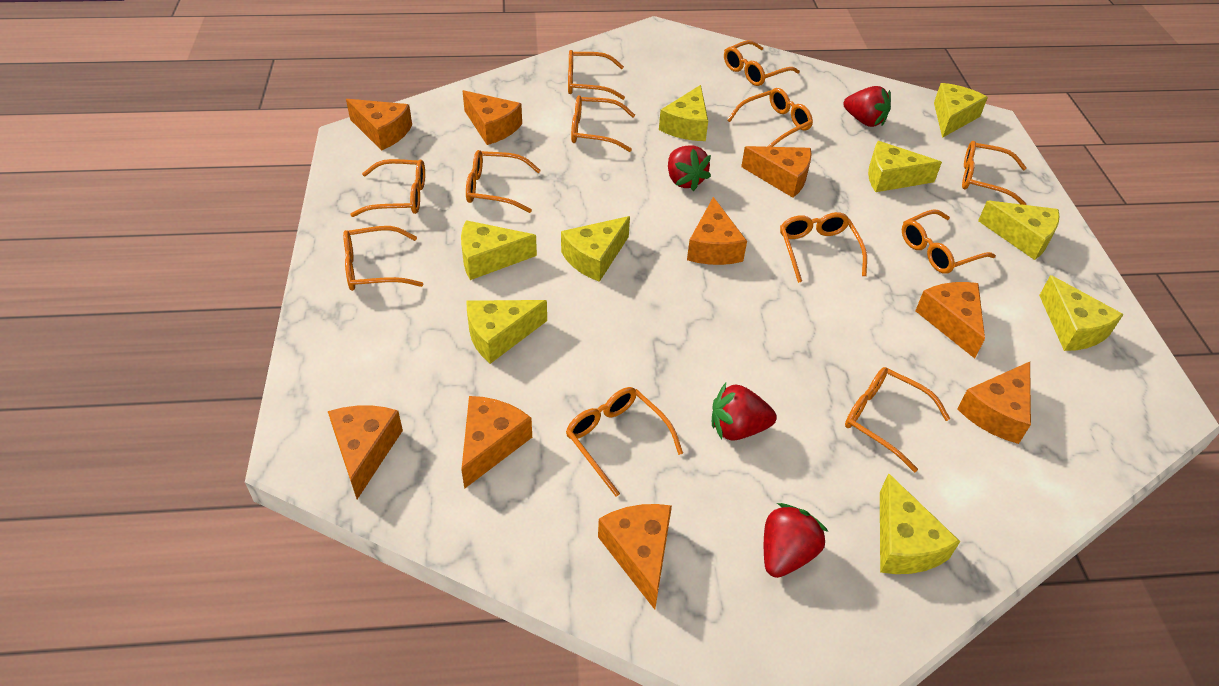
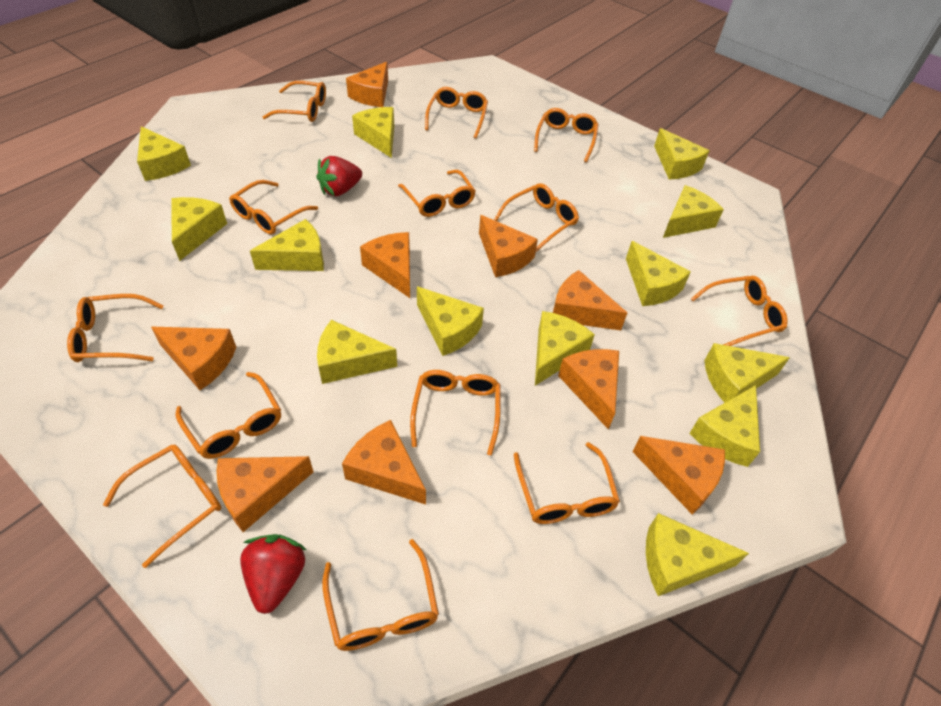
orange glasses: [343,226,423,291] [350,159,425,217] [466,150,541,213] [566,387,683,497] [568,50,625,100] [571,95,635,152] [724,40,800,86] [727,88,813,147] [780,212,867,283] [845,367,950,472] [902,209,996,274] [962,141,1027,205] = 12 -> [67,294,164,362] [103,445,221,568] [176,372,281,459] [229,180,318,235] [263,81,326,122] [322,539,439,651] [398,170,475,217] [410,370,500,456] [425,87,488,139] [494,183,579,252] [514,442,620,524] [534,108,599,162] [691,276,788,346] = 13
red strawberry: [668,145,711,191] [712,383,777,441] [764,503,828,578] [843,86,891,127] = 4 -> [240,534,306,614] [316,156,362,196] = 2
yellow cheese: [461,220,537,280] [467,300,547,364] [561,216,630,282] [659,85,708,141] [868,141,942,192] [880,473,960,574] [934,83,988,138] [978,201,1060,260] [1039,275,1124,351] = 9 -> [137,126,191,181] [171,197,227,261] [250,219,324,271] [317,320,397,384] [352,107,394,158] [417,287,484,356] [535,311,595,386] [626,241,691,306] [646,513,749,596] [654,128,710,179] [663,185,724,238] [689,385,760,467] [704,343,790,402] = 13

